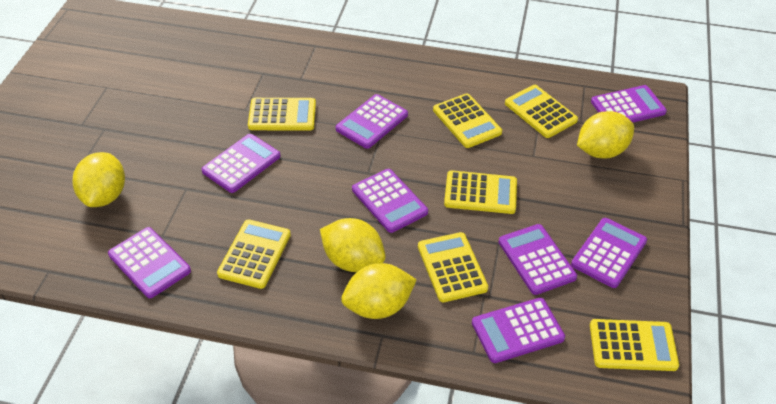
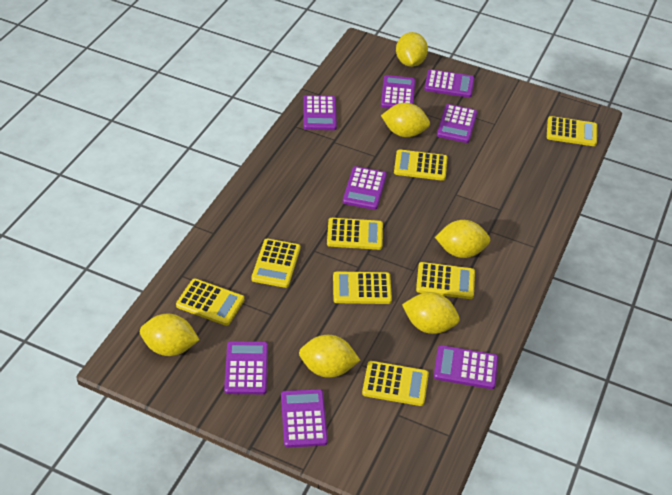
yellow calculator: [217,219,291,289] [248,98,316,131] [418,232,488,302] [433,93,502,148] [444,170,517,214] [505,85,578,138] [590,319,679,371] = 7 -> [176,279,244,326] [251,239,300,288] [327,218,383,250] [333,271,392,304] [362,361,429,406] [394,149,447,181] [416,262,475,299] [547,116,597,146] = 8
yellow lemon: [72,152,125,207] [320,218,386,272] [341,263,417,319] [577,111,634,158] = 4 -> [140,314,200,356] [299,335,360,378] [381,103,430,137] [396,32,428,67] [402,292,459,334] [435,220,490,258] = 6

